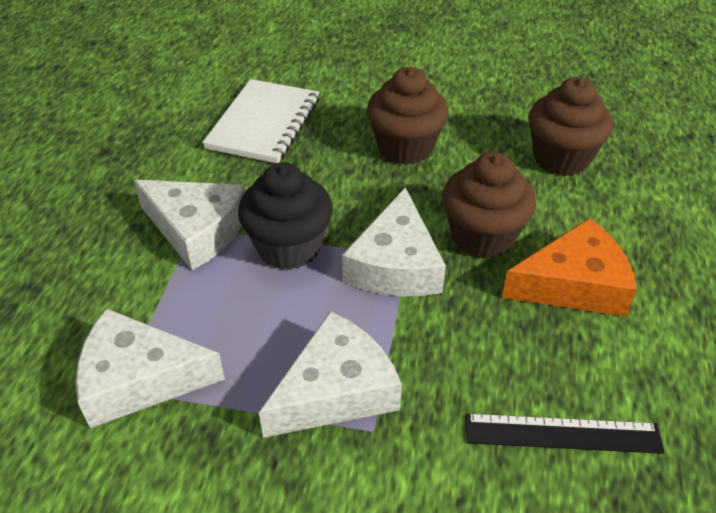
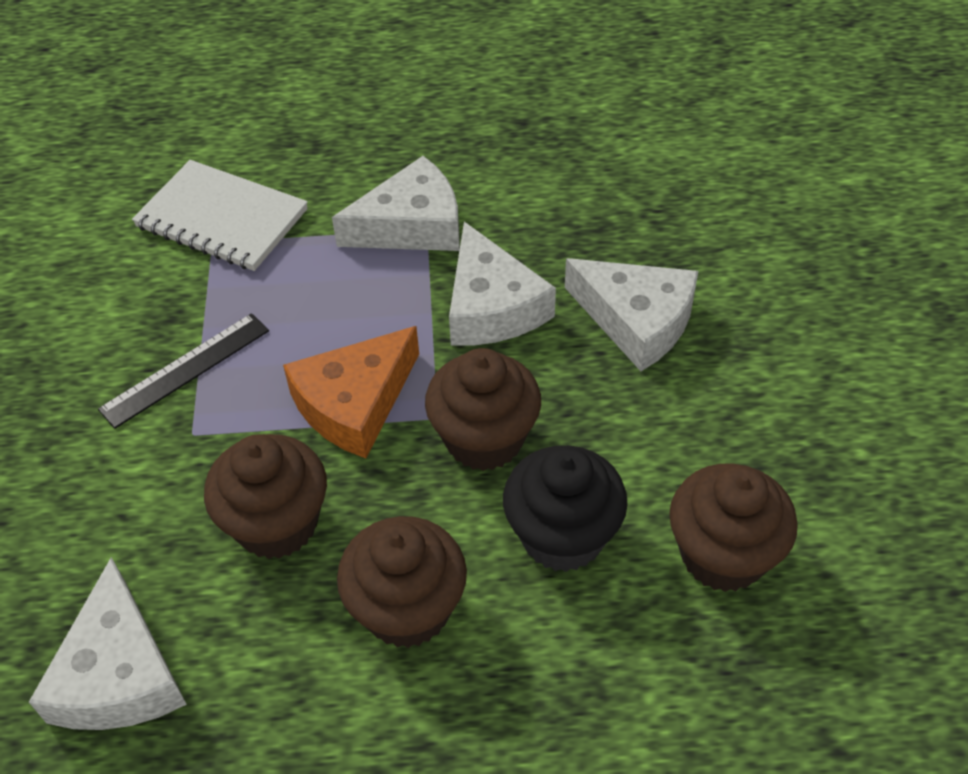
brown cupcake: [367,67,449,165] [442,152,536,259] [528,77,613,176] = 3 -> [204,434,327,559] [337,516,467,648] [425,348,541,471] [669,464,798,592] = 4

